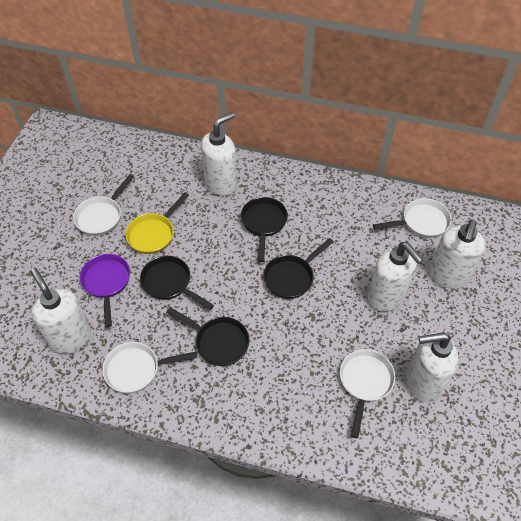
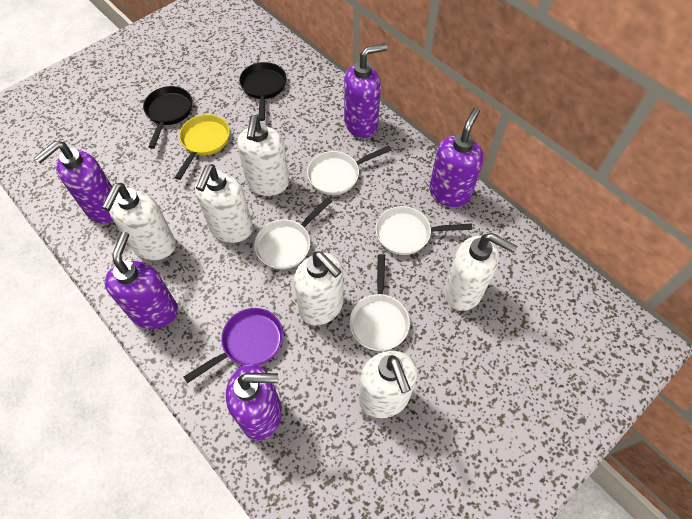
black pan: [140,256,214,310] [167,307,249,366] [241,197,288,262] [263,238,334,299] = 4 -> [143,86,192,149] [239,62,287,121] = 2
purple soap dispenser: none = 0 -> [34,141,113,223] [104,231,178,329] [226,364,282,441] [344,44,387,138] [429,107,484,207] = 5
white soap dispenser: [30,268,91,354] [201,112,237,196] [368,242,424,311] [406,332,458,402] [429,219,486,289] = 5 -> [102,183,176,260] [195,164,253,243] [237,115,289,196] [294,251,343,325] [359,351,418,418] [444,233,517,311] = 6

